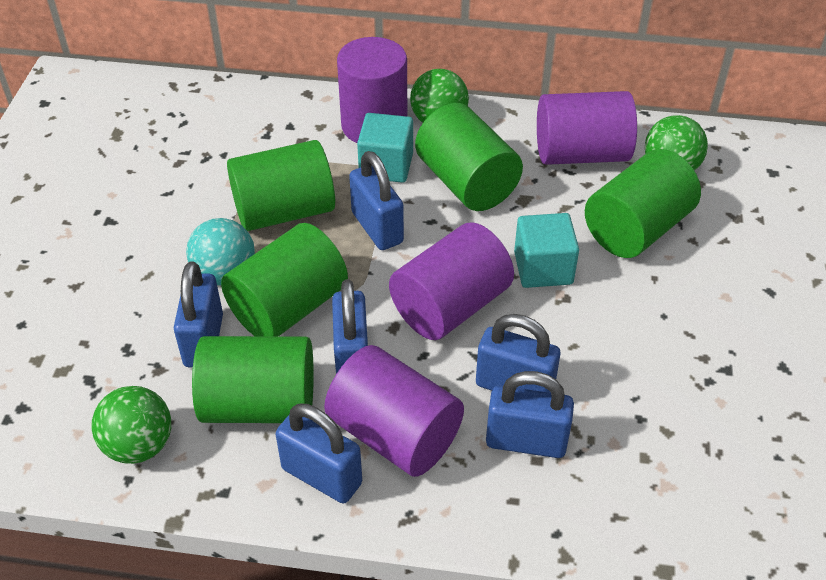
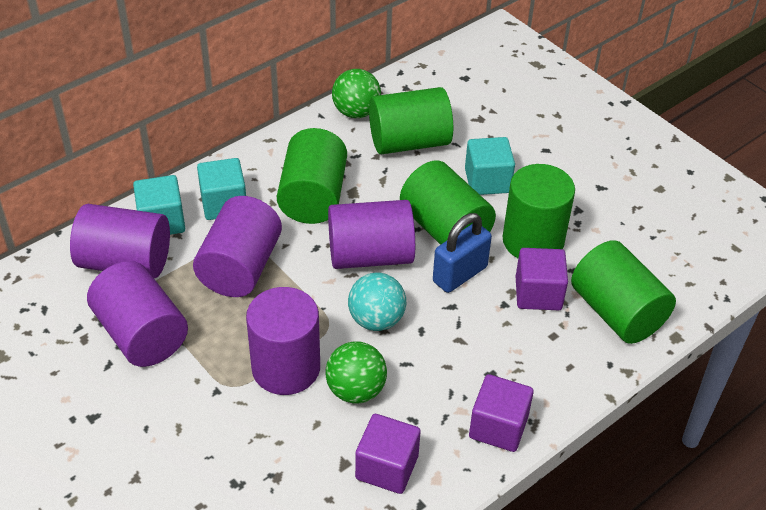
blue padlock: [174,261,223,368] [276,403,362,504] [332,279,368,374] [349,151,404,250] [476,314,560,393] [486,371,574,458] = 6 -> [433,213,492,293] = 1
green ball: [91,386,171,464] [410,69,469,123] [645,115,708,171] = 3 -> [326,341,387,404] [332,69,381,118] = 2
purple cube: none = 0 -> [355,414,421,494] [469,374,534,452] [516,248,568,310] = 3
purple cylinder: [324,345,464,477] [337,37,407,143] [389,222,514,340] [537,91,637,165] = 4 -> [70,204,170,278] [87,261,188,367] [193,196,282,297] [246,287,320,395] [328,200,415,269] = 5
turquoise cube: [357,113,413,183] [514,213,579,288] = 2 -> [133,175,185,235] [197,158,246,220] [465,137,515,195] = 3

